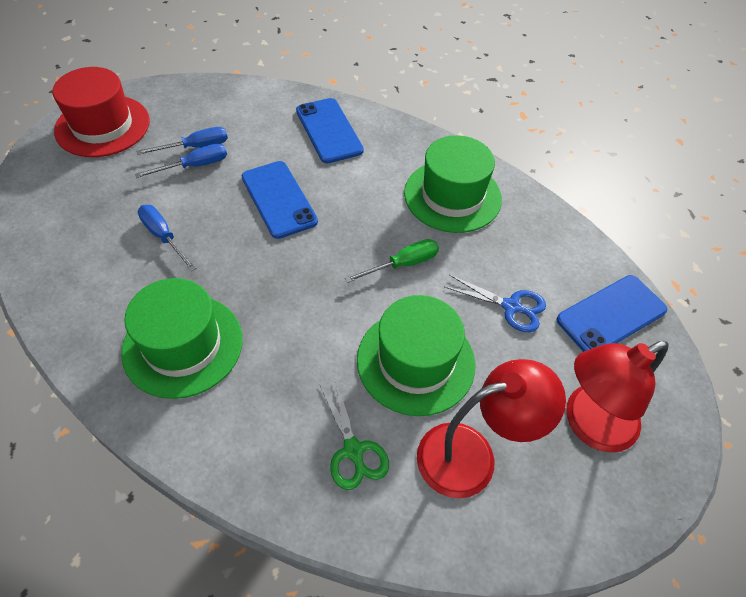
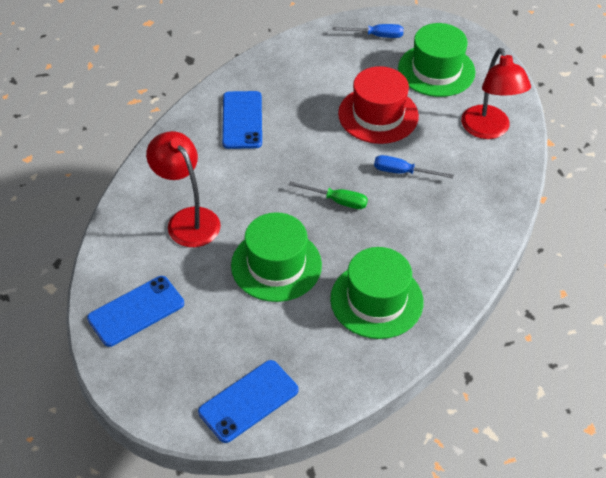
blue scissors: [445,275,546,332] = 1 -> none = 0
blue screwdriver: [135,143,227,178] [137,127,228,155] [138,205,197,271] = 3 -> [333,24,404,38] [374,155,454,178] = 2
green scissors: [320,378,389,490] = 1 -> none = 0

